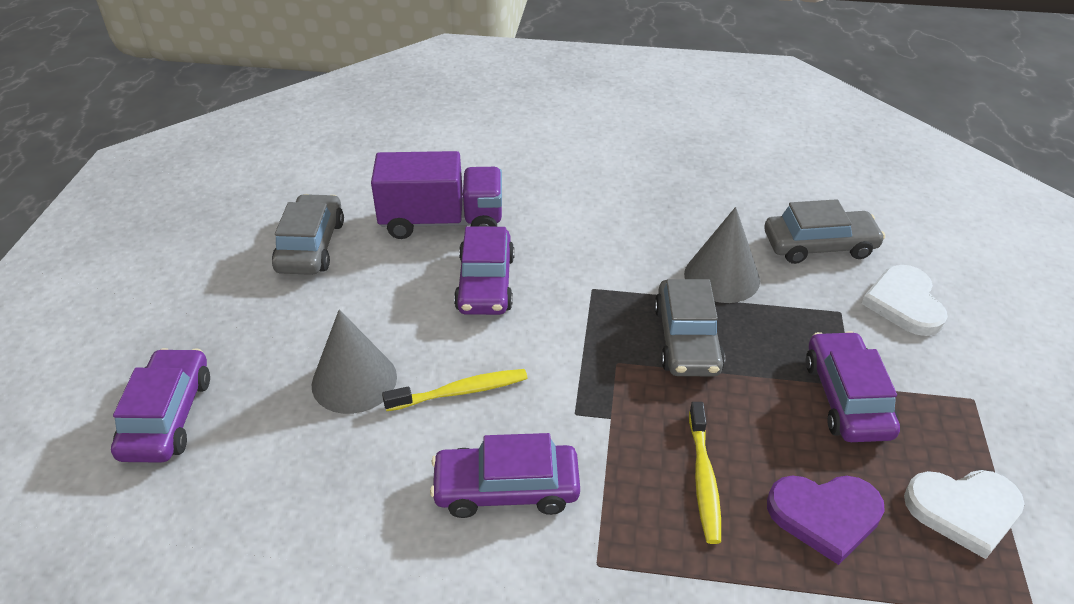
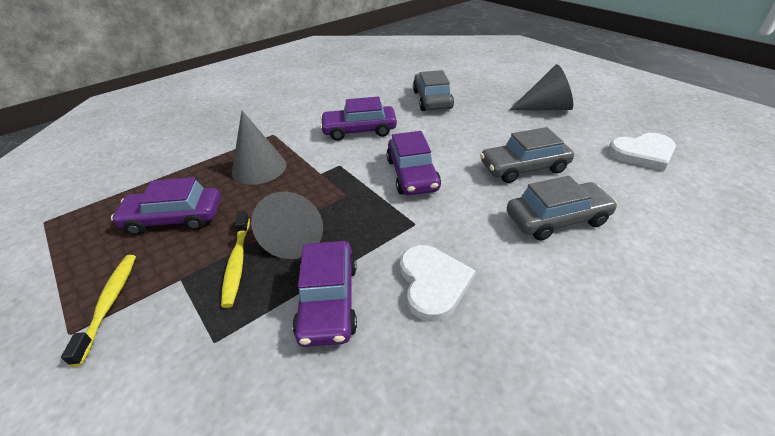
grey cone: [312,310,397,414] [684,207,760,303] = 2 -> [232,111,286,185] [251,192,323,259] [509,64,573,110] = 3
purple heart: [767,475,885,565] = 1 -> none = 0
purple truck: [371,151,502,239] = 1 -> none = 0

